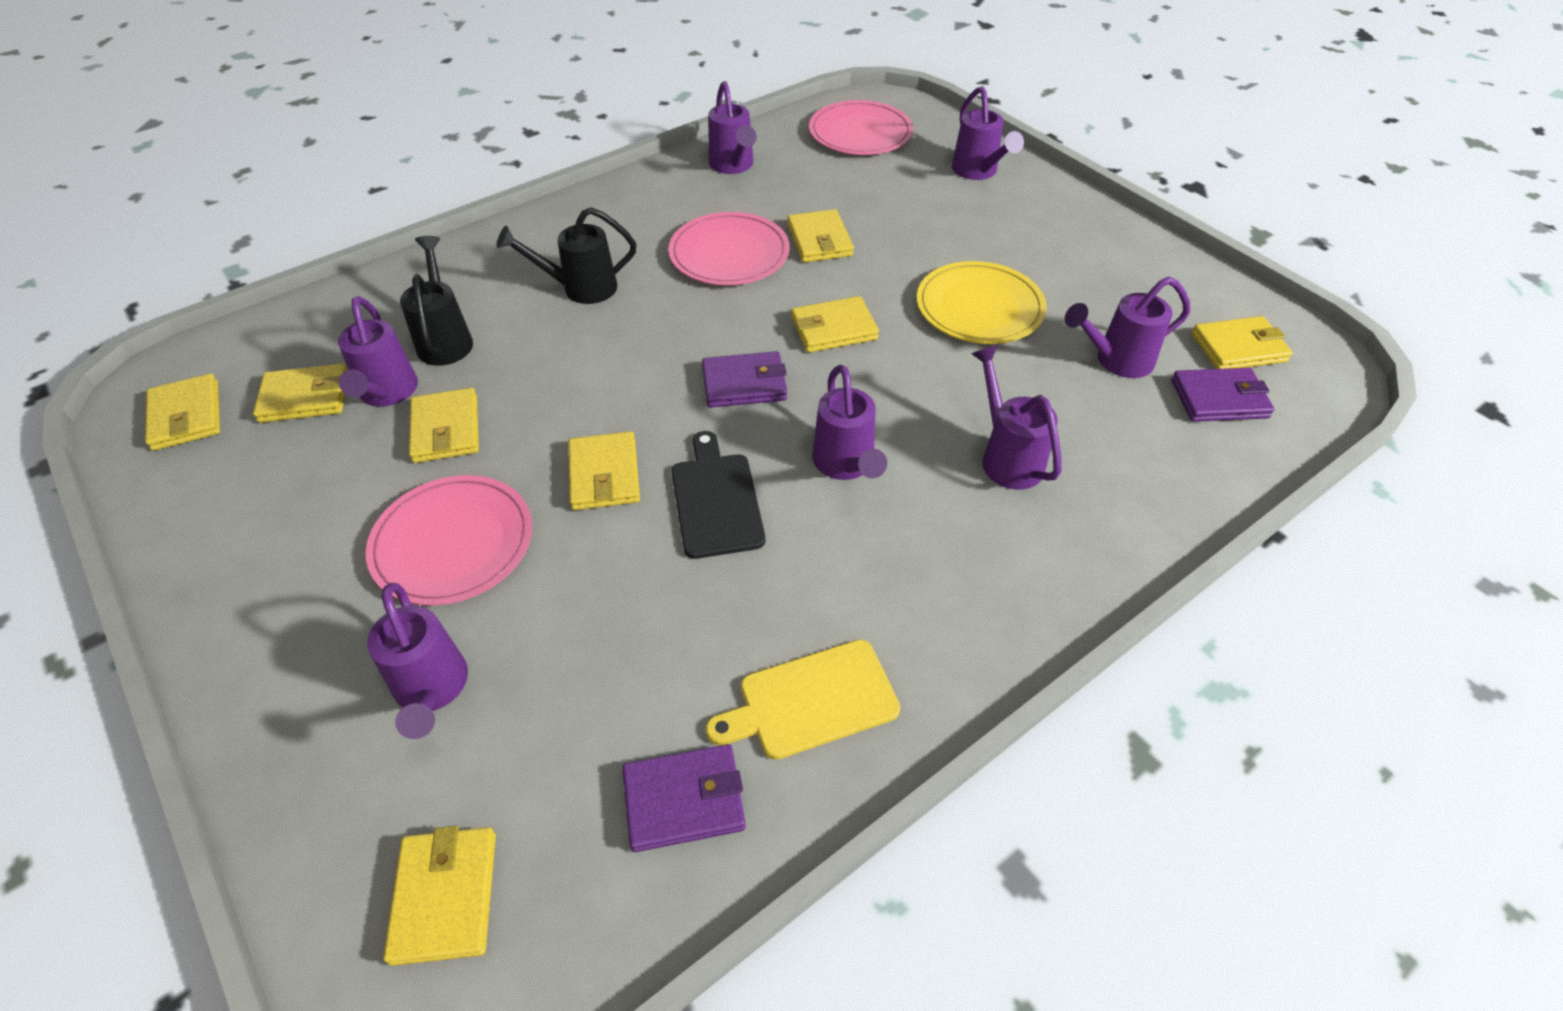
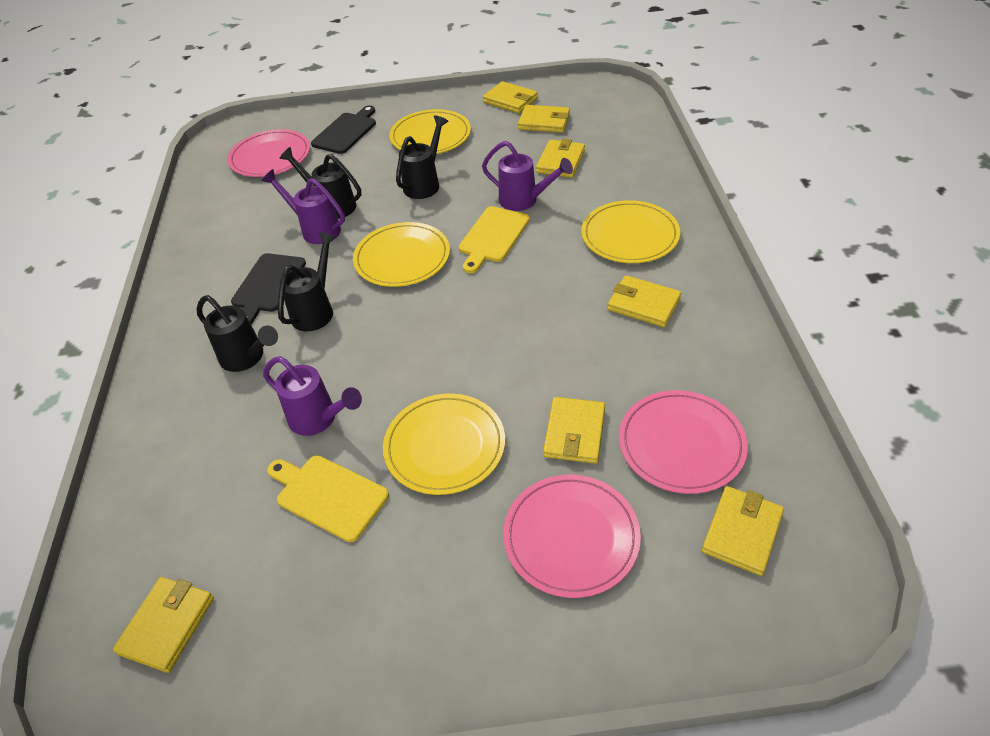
black cutting board: [672,431,765,559] = 1 -> [231,253,306,324] [311,105,376,154] = 2
black watering can: [400,236,473,366] [497,207,636,304] = 2 -> [196,295,278,372] [278,232,336,331] [279,147,361,219] [396,115,449,199] = 4
purple wallet: [622,744,746,852] [702,351,787,408] [1171,368,1275,422] = 3 -> none = 0
purple watering can: [338,296,418,407] [367,583,468,739] [708,81,757,174] [812,365,887,480] [952,86,1024,180] [971,345,1062,490] [1065,277,1190,378] = 7 -> [262,169,345,244] [263,356,362,436] [482,141,573,211] = 3
yellow cutting board: [706,639,900,760] = 1 -> [267,455,389,542] [459,206,530,273] = 2
yellow plate: [917,261,1047,344] = 1 -> [353,222,450,287] [383,393,505,495] [389,109,471,154] [581,200,680,263] = 4
yellow wallet: [145,373,220,451] [253,363,348,423] [383,825,496,966] [409,388,479,463] [568,431,640,510] [787,209,854,262] [791,296,879,352] [1191,316,1293,369] = 8 -> [113,577,214,673] [483,81,538,113] [518,105,570,133] [536,139,585,178] [543,397,605,464] [608,275,681,327] [702,486,784,576] = 7

